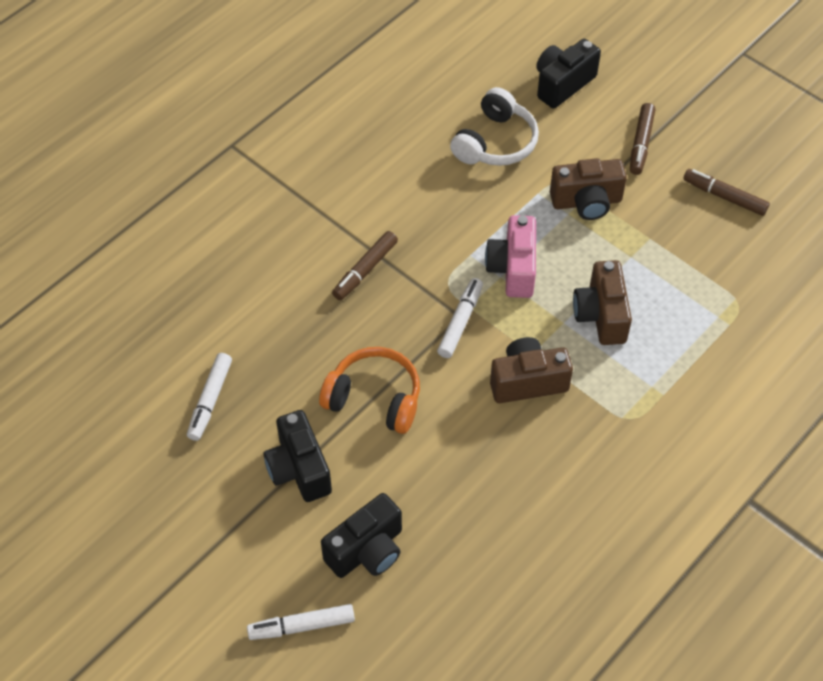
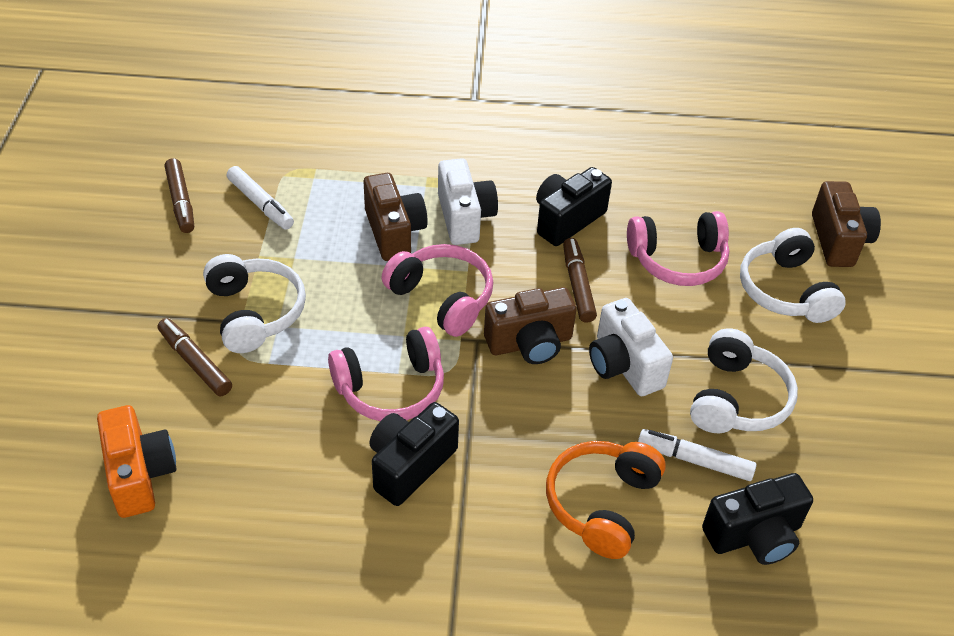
orange camera: none = 0 -> [97,405,176,518] = 1
pink camera: [485,215,536,298] = 1 -> none = 0
pink headphones: none = 0 -> [328,327,444,421] [382,244,493,337] [627,211,729,286] = 3
white camera: none = 0 -> [438,158,498,245] [589,298,673,396] = 2
white headphones: [450,87,539,166] = 1 -> [203,254,306,353] [690,328,798,433] [740,228,846,323] = 3
white marker: [187,353,232,441] [247,604,355,640] [437,278,483,358] = 3 -> [227,166,294,230] [638,429,756,481] = 2

